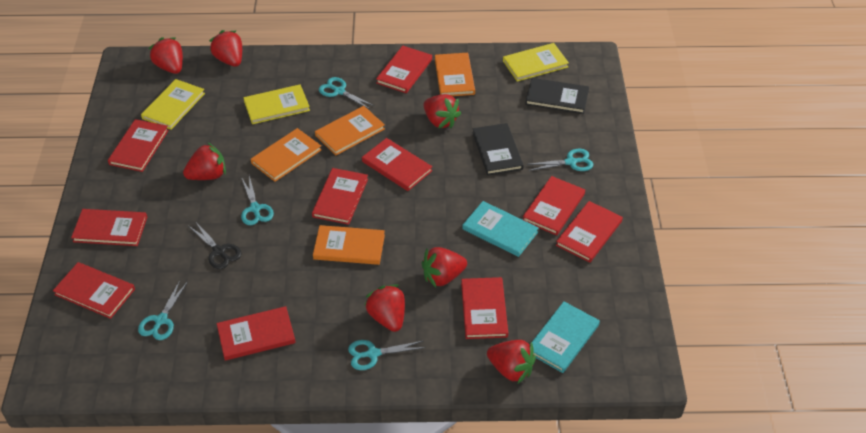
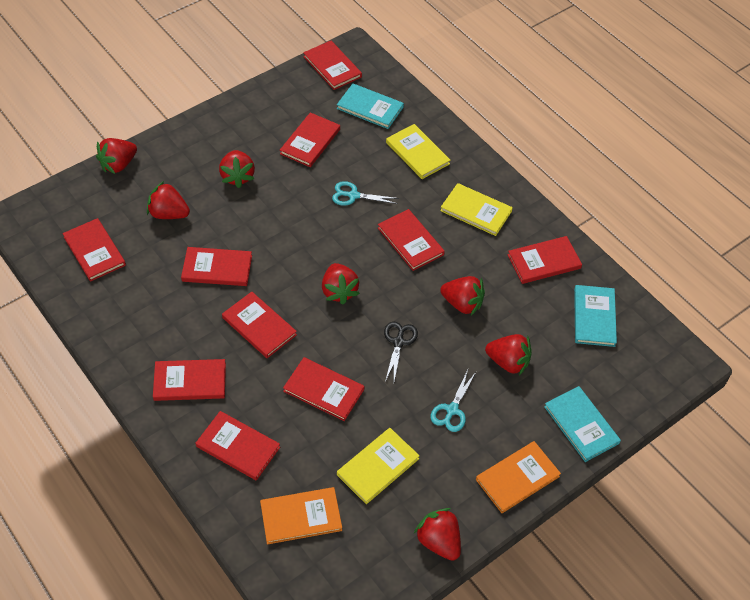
black book: [473,123,524,175] [525,78,589,114] = 2 -> none = 0
orange book: [251,128,322,182] [313,225,385,265] [315,106,385,155] [435,53,475,96] = 4 -> [260,487,342,544] [476,441,561,513] = 2
turquoise book: [462,201,539,257] [532,302,600,373] = 2 -> [337,83,404,129] [544,386,621,462] [574,285,617,347] = 3
turquoise scissors: [138,281,187,340] [241,176,274,225] [319,77,375,109] [348,340,426,370] [526,149,593,171] = 5 -> [332,181,399,206] [431,370,476,432] = 2

